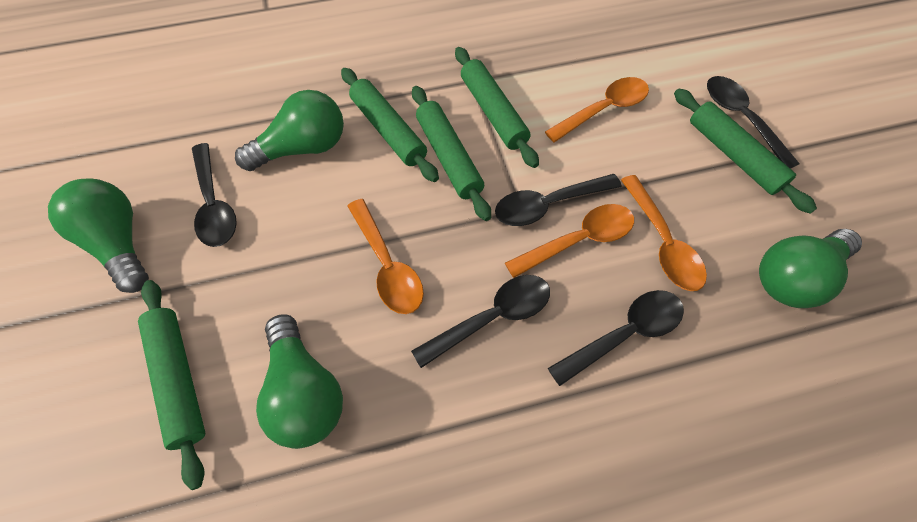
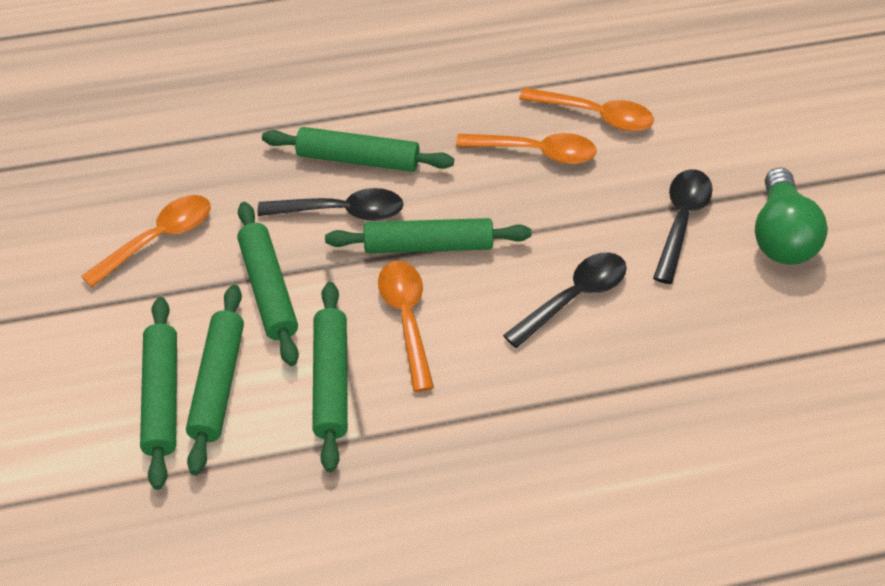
black spoon: [192,143,237,247] [411,275,550,368] [495,174,621,226] [548,290,684,386] [707,76,800,169] = 5 -> [258,188,404,221] [503,252,627,348] [653,169,713,284] = 3
green light bulb: [48,179,149,293] [235,90,344,171] [256,314,343,449] [759,229,862,308] = 4 -> [755,167,828,265] = 1
green rolling pin: [138,280,205,490] [341,68,439,182] [412,86,491,221] [455,47,539,168] [674,89,817,214] = 5 -> [140,297,177,490] [186,284,244,475] [237,202,299,366] [262,127,454,172] [312,282,348,472] [325,218,532,253] = 6

